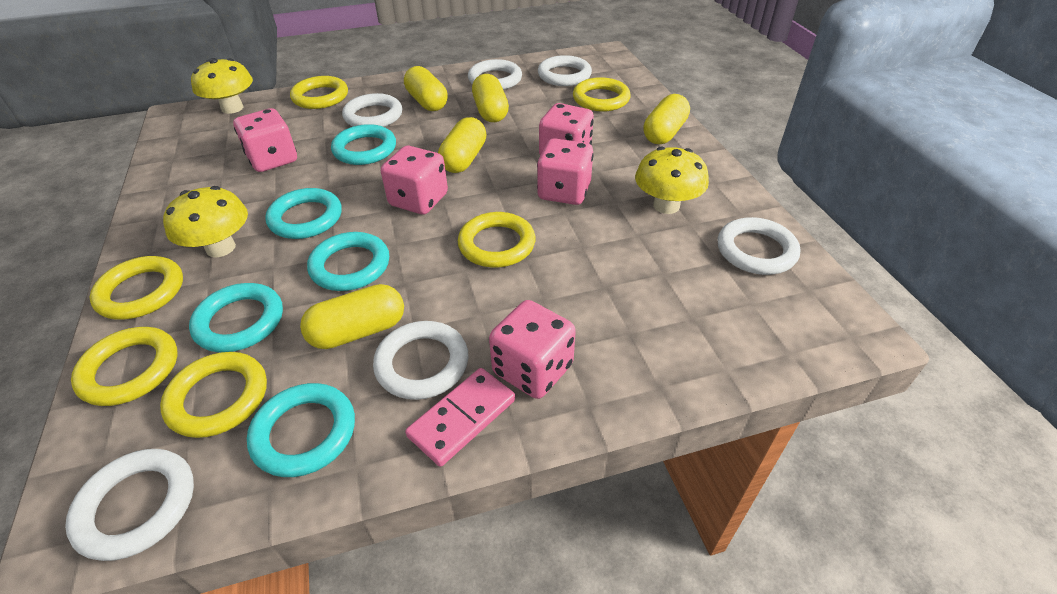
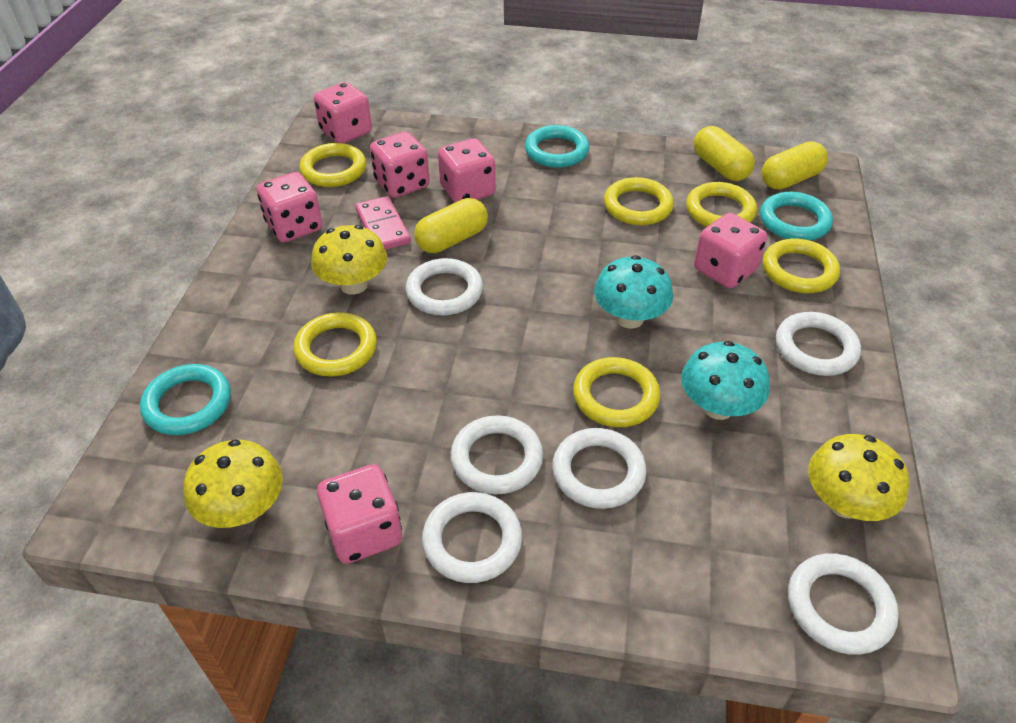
pink dice: [233,108,297,172] [381,146,448,214] [489,300,576,399] [537,138,594,205] [539,103,594,156] = 5 -> [257,172,323,242] [314,82,372,143] [317,464,402,564] [370,132,430,198] [438,138,496,202] [694,213,767,288] = 6
turquoise mushroom: none = 0 -> [594,255,673,328] [681,341,770,420] = 2
turquoise ring: [189,283,283,352] [247,383,355,477] [265,188,342,239] [307,232,389,291] [331,124,396,165] = 5 -> [140,364,231,435] [525,125,589,168] [760,192,833,240] = 3
yellow capsule: [300,284,404,349] [404,66,448,111] [438,117,487,173] [472,74,509,122] [643,94,690,144] = 5 -> [414,198,488,253] [694,126,755,181] [762,141,828,190] = 3

